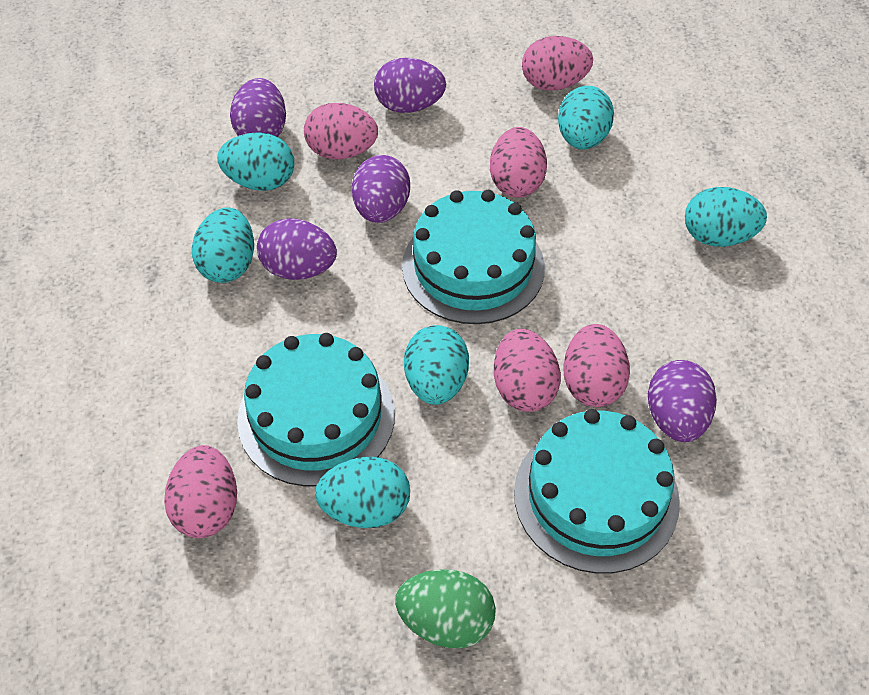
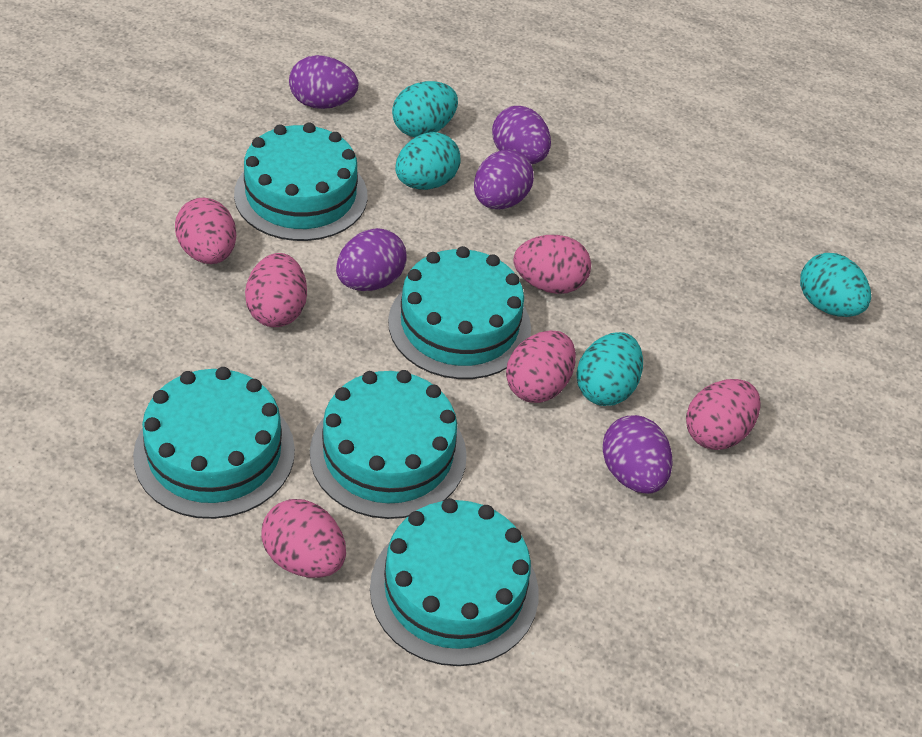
green egg: [395,569,496,648] = 1 -> none = 0
turquoise cake: [237,333,395,486] [402,190,545,324] [514,409,680,574] = 3 -> [133,367,295,519] [234,122,368,241] [310,370,467,519] [370,498,539,666] [388,246,531,379] = 5
turquoise egg: [192,207,254,283] [217,132,294,191] [315,457,410,528] [404,325,469,405] [558,86,614,150] [685,187,767,247] = 6 -> [392,81,458,137] [395,132,460,190] [577,332,643,406] [800,253,871,317] = 4

